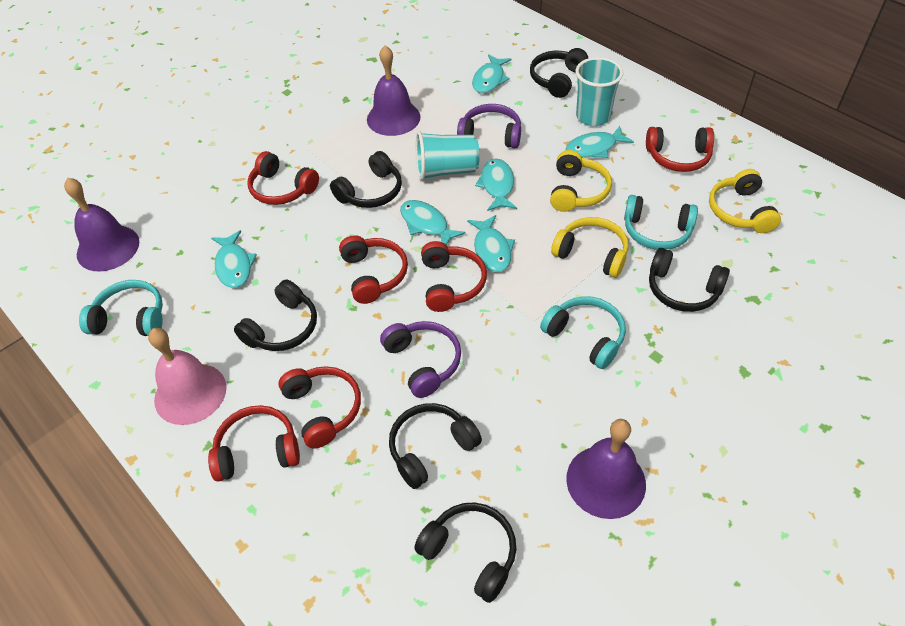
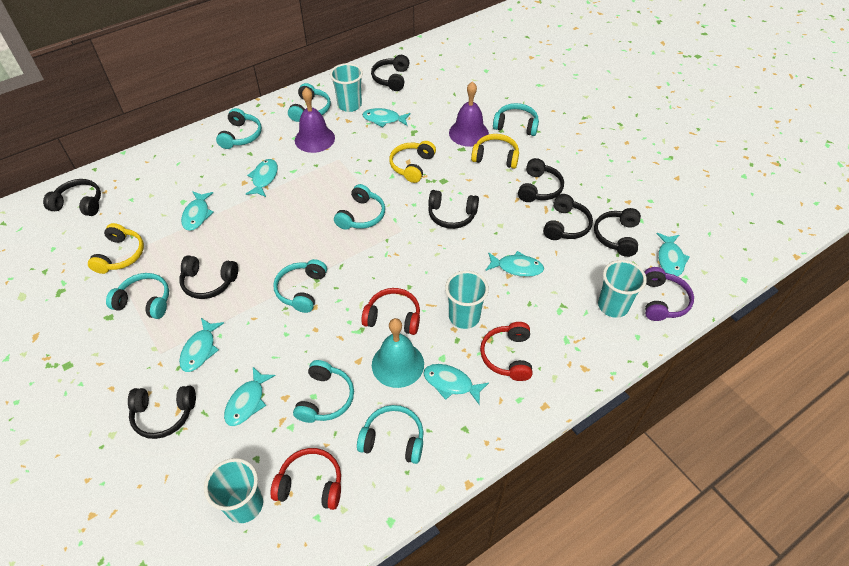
black headphones: [234,279,317,351] [330,151,402,208] [389,403,482,489] [414,503,517,603] [530,48,588,98] [649,248,730,312] = 6 -> [43,179,101,216] [128,386,196,439] [179,255,238,299] [371,55,409,91] [428,190,479,229] [518,158,564,202] [543,194,593,240] [594,208,641,257] = 8
pink bell: [148,328,227,425] = 1 -> none = 0
purple bell: [64,178,139,272] [367,45,421,136] [566,419,646,519] = 3 -> [295,87,335,153] [449,81,489,147] = 2
purple headphones: [380,321,461,398] [457,104,521,148] = 2 -> [645,267,694,321] = 1
red headphones: [208,405,300,482] [247,151,319,205] [278,366,361,449] [339,235,408,304] [421,241,487,312] [646,127,714,172] = 6 -> [271,448,341,510] [361,288,420,335] [480,322,533,381] = 3
turquoise bell: none = 0 -> [372,318,424,388] = 1
turquoise cup: [416,131,480,181] [575,57,623,126] = 2 -> [204,458,263,523] [330,63,363,112] [445,271,489,329] [598,260,647,318] = 4
turquoise fish: [211,230,257,288] [400,200,466,245] [467,215,515,272] [472,54,511,93] [475,159,517,211] [565,126,634,158] = 6 -> [179,318,224,372] [181,191,214,231] [224,367,276,426] [246,159,278,197] [362,108,411,127] [423,364,489,405] [485,251,544,277] [657,233,690,276] = 8
turquoise headphones: [79,280,163,336] [540,296,626,369] [624,195,698,250] = 3 -> [106,273,169,319] [216,108,262,149] [273,259,327,313] [288,83,331,122] [293,360,354,423] [334,184,385,230] [357,405,424,464] [493,103,539,136] = 8

